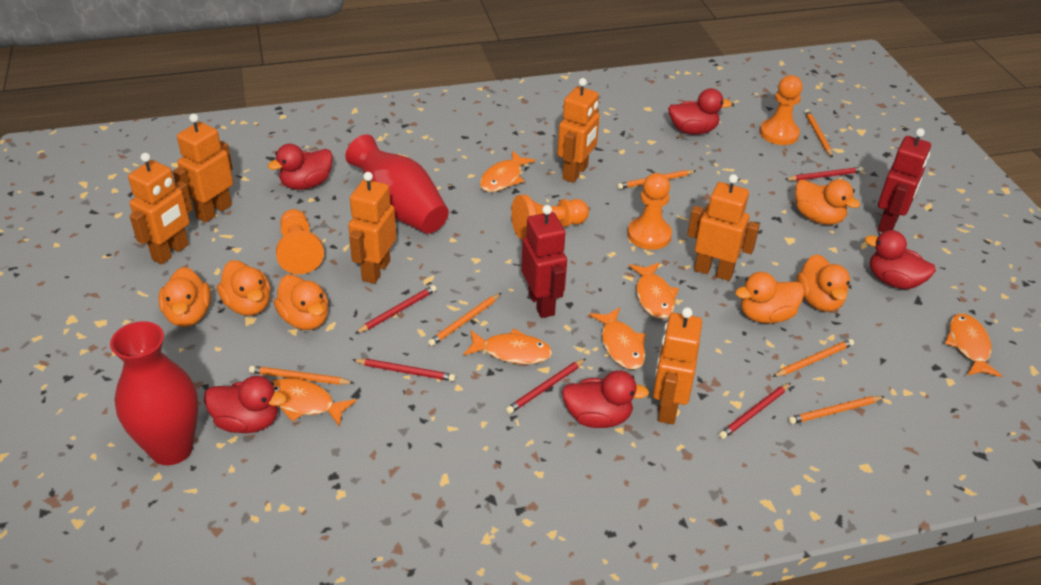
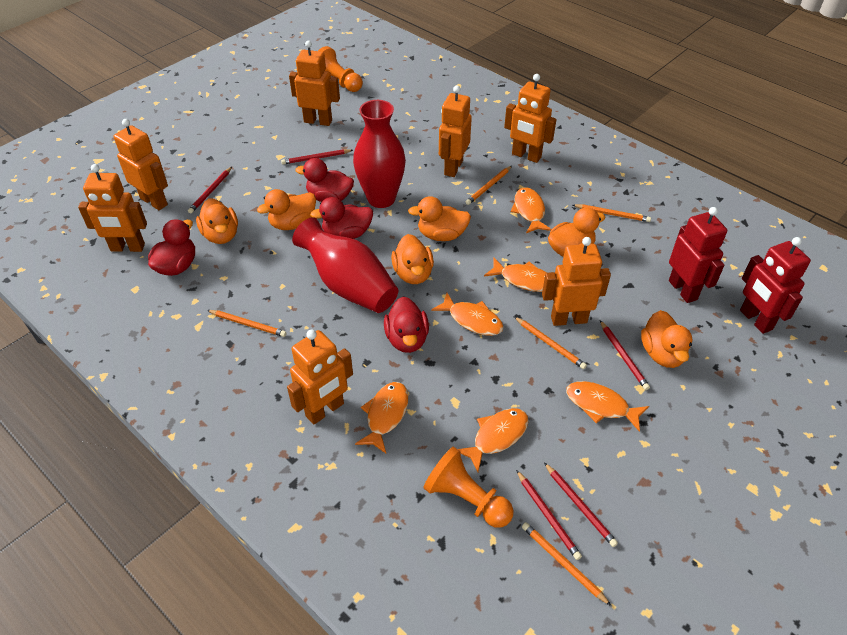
orange pawn: [276,209,324,274] [511,194,589,239] [628,173,672,250] [760,75,803,145] = 4 -> [318,46,363,92] [423,446,514,528] = 2
orange pencil: [249,366,354,385] [428,293,501,346] [617,170,696,189] [772,339,854,377] [788,396,885,424] [805,109,833,158] = 6 -> [207,310,287,337] [466,166,512,205] [514,317,587,369] [522,522,611,606] [573,204,651,222] = 5
orange robot: [128,153,193,264] [173,114,233,223] [348,172,396,284] [557,78,600,183] [653,307,702,424] [687,174,760,281] = 6 -> [78,164,147,252] [114,119,168,210] [287,330,353,425] [289,41,340,126] [439,85,472,177] [504,74,556,163] [542,237,611,326] = 7
red duck: [204,376,287,433] [268,144,333,190] [562,370,649,428] [668,88,732,135] [865,230,936,289] = 5 -> [148,219,195,276] [295,158,354,202] [310,197,373,239] [384,297,429,353] = 4

